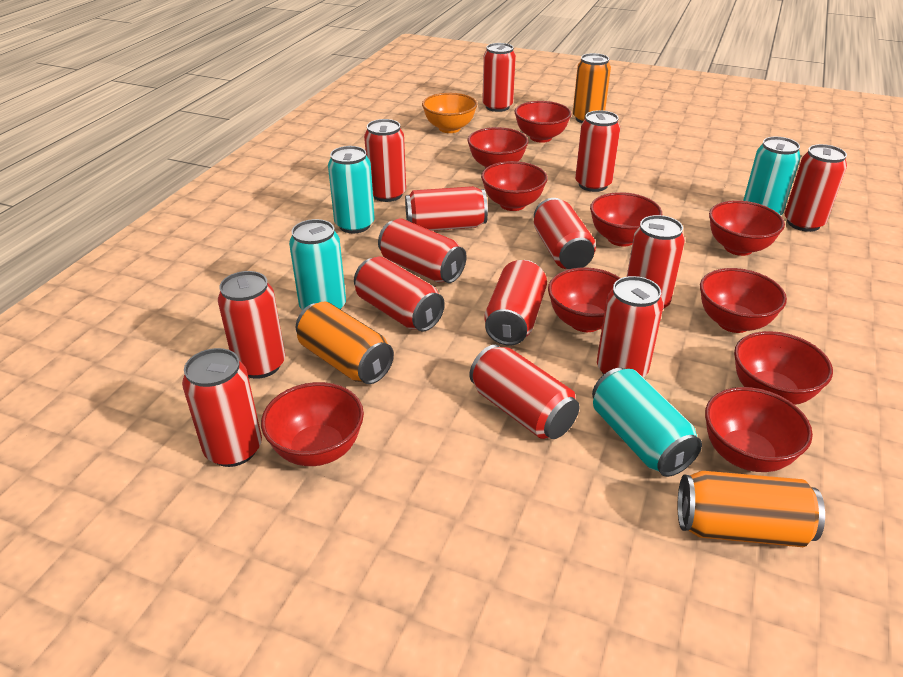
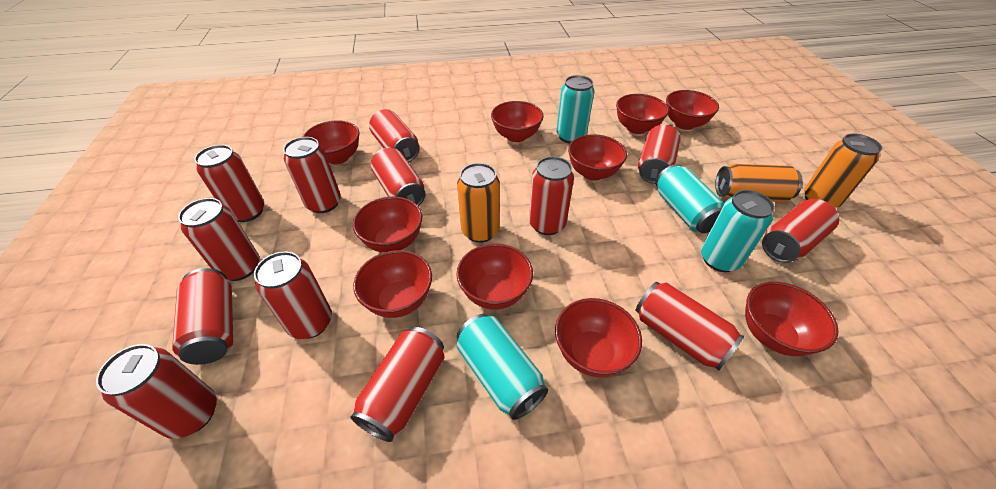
orange bowl: [422,93,477,133] = 1 -> none = 0
red can: [182,348,262,467] [218,271,285,379] [354,257,445,332] [364,119,406,202] [378,219,466,283] [405,186,488,231] [469,345,579,439] [482,43,516,112] [484,260,547,345] [534,198,596,270] [575,110,620,192] [597,276,663,377] [627,215,685,309] [785,144,847,232] = 14 -> [96,344,217,439] [172,268,233,365] [178,198,259,281] [194,145,264,222] [254,251,332,339] [283,137,341,213] [350,327,445,442] [369,109,420,162] [371,148,425,206] [529,156,574,235] [636,282,745,371] [638,125,680,184] [762,199,839,263] = 13

